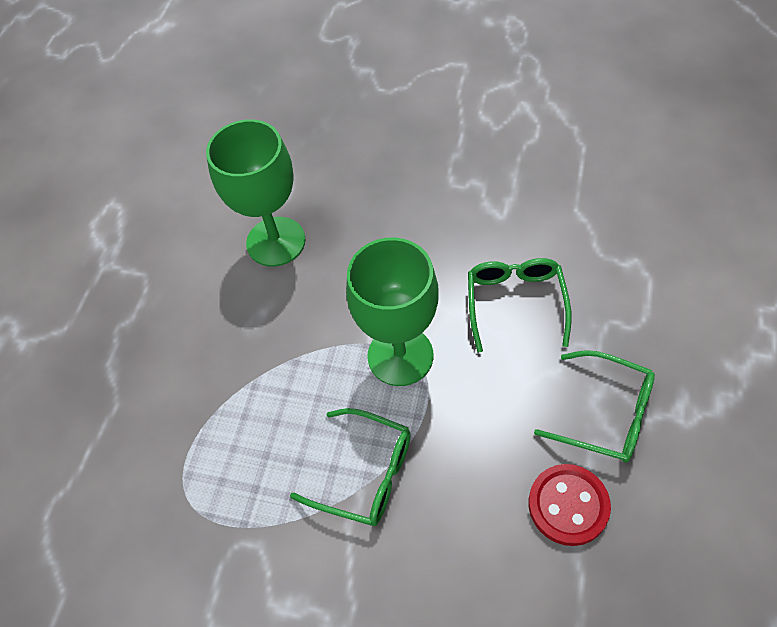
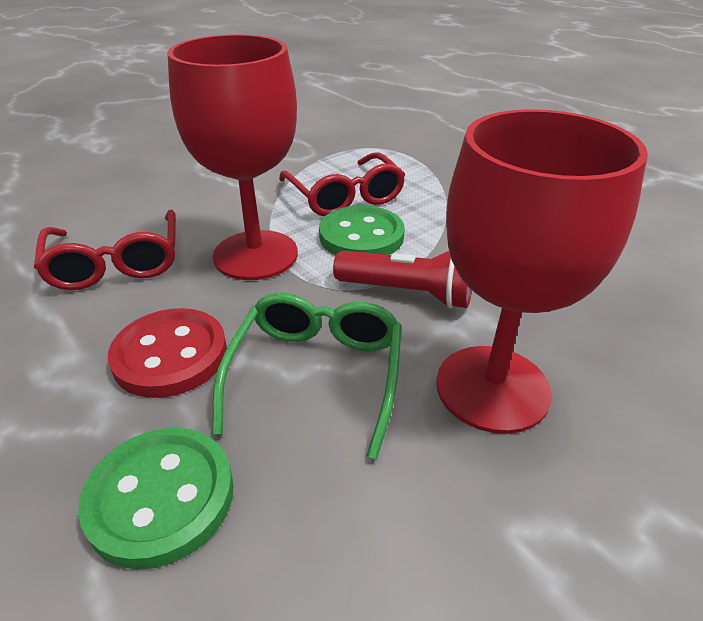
green button: none = 0 -> [78,428,234,570] [319,205,405,255] = 2
green glasses: [290,408,411,526] [468,258,572,353] [534,350,655,463] = 3 -> [212,293,402,460] = 1
green goblet: [206,119,306,266] [346,238,439,386] = 2 -> none = 0
red flashlight: none = 0 -> [333,251,472,309] = 1
red glasses: none = 0 -> [34,210,176,290] [279,153,405,216] = 2
red goblet: none = 0 -> [167,34,298,280] [436,109,648,434] = 2

